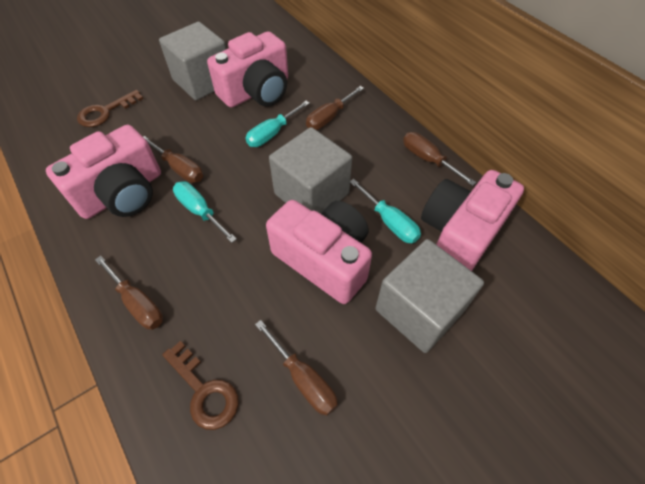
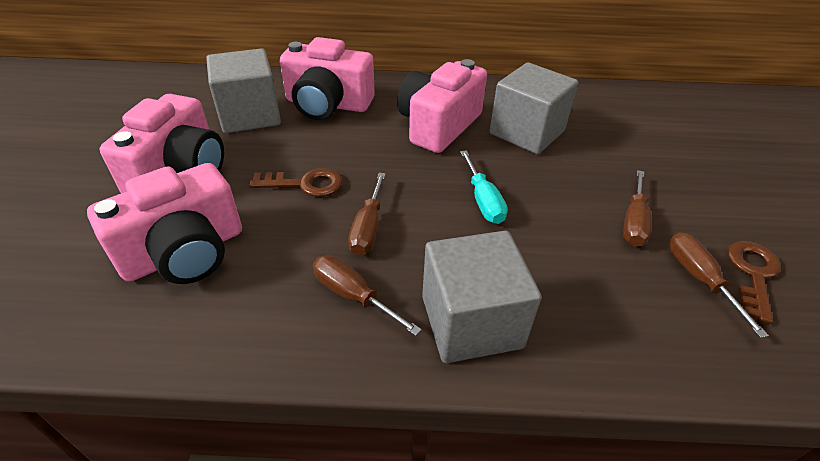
brown screwdriver: [95,256,163,330] [143,136,203,183] [255,320,338,416] [306,86,364,130] [403,132,476,186] = 5 -> [313,255,422,336] [348,173,386,255] [623,170,652,246] [669,232,769,338] = 4
turquoise screwdriver: [173,181,237,243] [246,101,310,147] [350,179,421,243] = 3 -> [460,150,508,224] = 1

